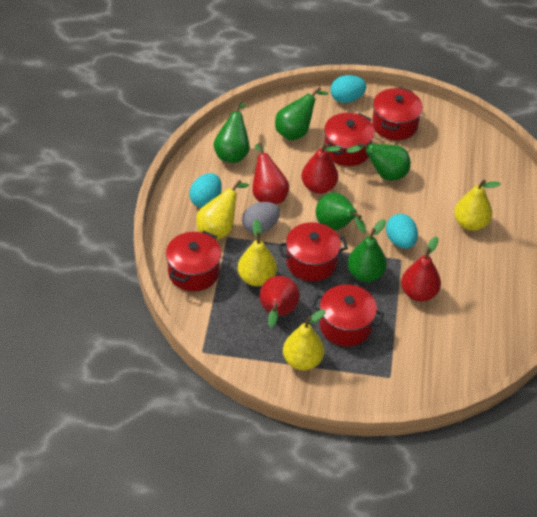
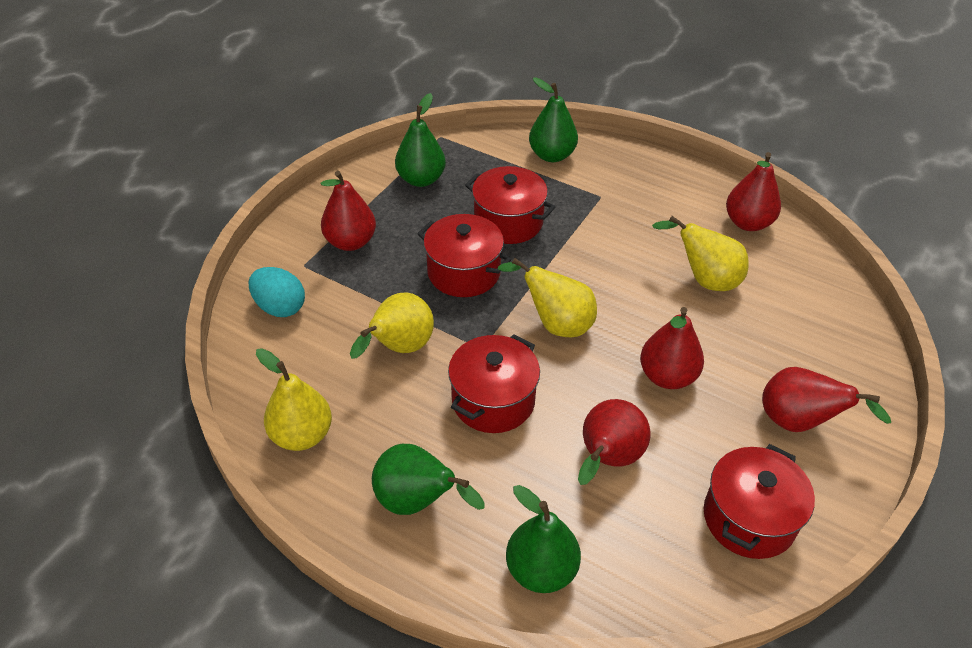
green pear: [214,101,250,163] [275,87,328,140] [316,193,366,233] [347,142,411,181] [348,219,387,282] = 5 -> [372,444,484,515] [395,93,446,187] [506,485,581,593] [529,77,578,162] = 4
grey egg: [242,202,280,234] = 1 -> none = 0
red pear: [252,143,289,204] [260,276,300,327] [301,143,341,194] [401,236,441,302] = 4 -> [320,171,376,251] [578,399,651,485] [640,307,704,389] [726,152,781,231] [762,367,891,432] = 5
red pot: [166,230,221,291] [278,222,348,281] [312,284,384,346] [324,113,375,166] [372,87,423,140] = 5 -> [417,214,511,297] [448,334,540,433] [465,166,555,244] [704,444,815,559] = 4
turquoise egg: [189,173,222,208] [330,75,367,103] [386,214,418,249] = 3 -> [249,267,305,317] = 1

